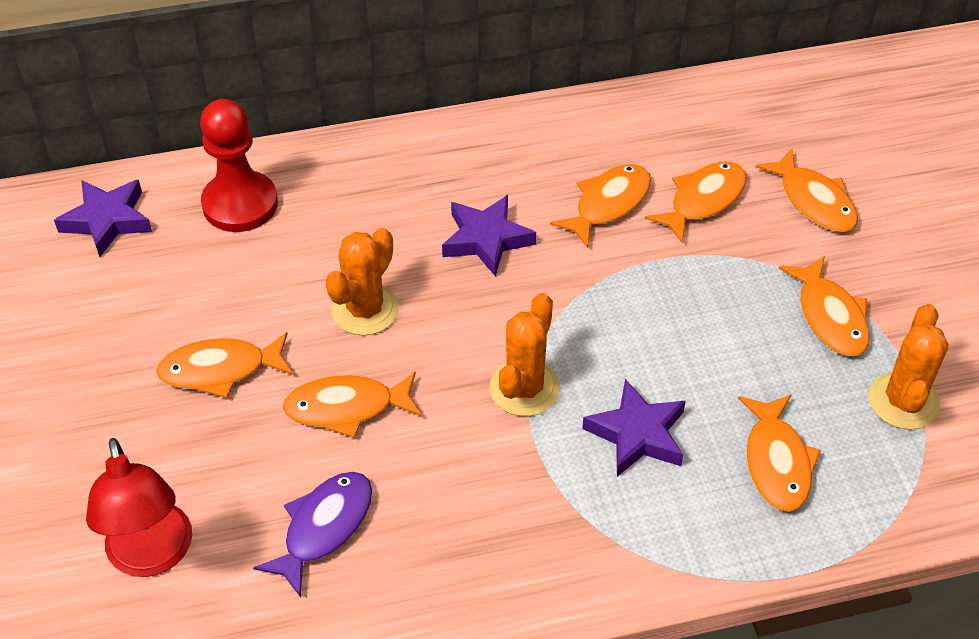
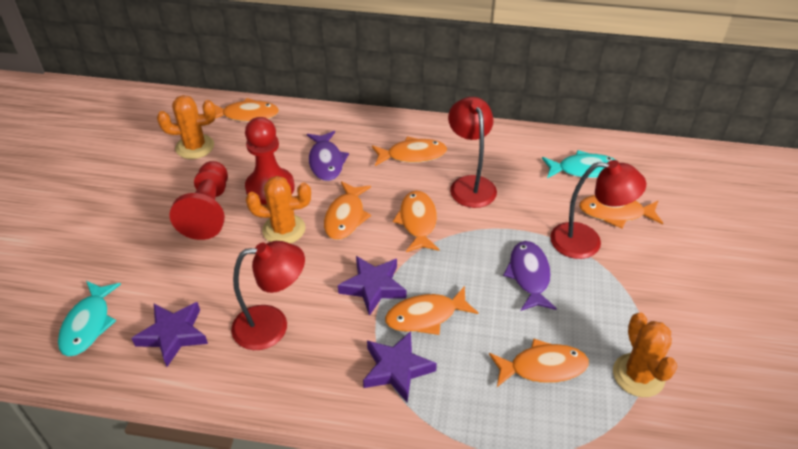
purple fish: [253,472,372,597] = 1 -> [307,131,349,181] [503,241,557,311] = 2
red lamp: [86,438,192,577] = 1 -> [231,241,305,350] [448,97,497,208] [550,160,646,259] = 3
red pawn: [200,99,278,232] = 1 -> [169,161,228,240] [245,117,295,204] = 2
turquoise fish: none = 0 -> [58,281,121,357] [542,150,616,178] = 2

